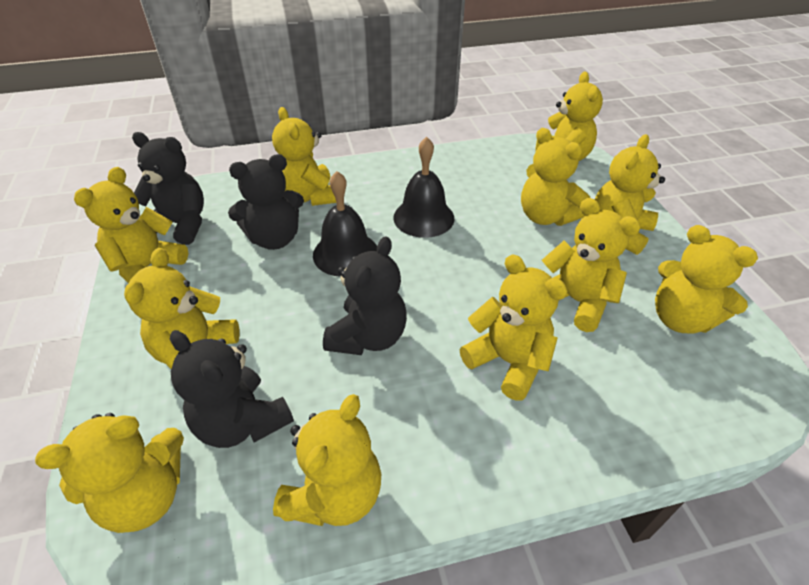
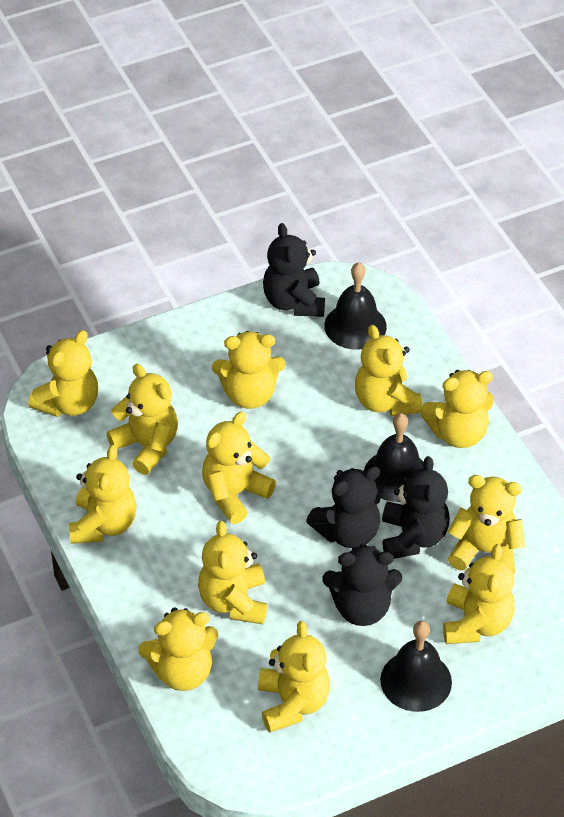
black bell: [313,171,377,277] [393,137,454,238] = 2 -> [324,262,387,350] [364,413,424,502] [380,621,452,712] = 3
yellow teddy bear: [35,413,184,533] [74,167,188,283] [124,248,240,369] [272,107,336,206] [273,394,381,526] [460,255,567,400] [521,128,590,226] [535,72,603,161] [542,198,641,332] [594,134,665,255] [655,225,758,333] = 11 -> [28,330,98,417] [69,445,137,544] [107,364,178,475] [138,607,218,691] [198,521,267,624] [202,412,276,524] [212,331,285,409] [258,621,330,733] [355,325,422,416] [421,370,493,448] [443,544,515,644] [448,475,525,574] = 12

